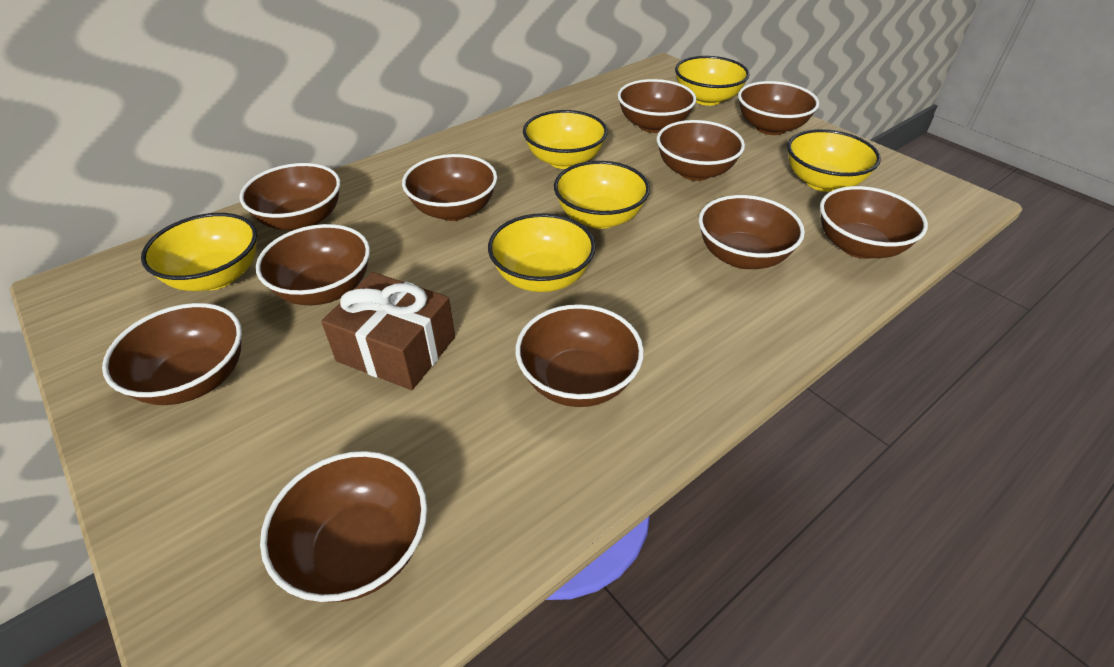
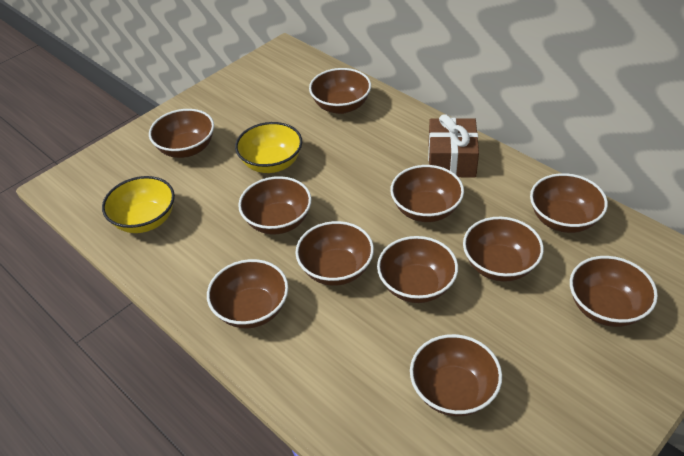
yellow bowl: [141,213,257,291] [488,213,596,292] [523,110,608,169] [554,161,650,229] [675,56,750,106] [787,129,881,192] = 6 -> [102,176,175,233] [235,122,302,173] = 2

